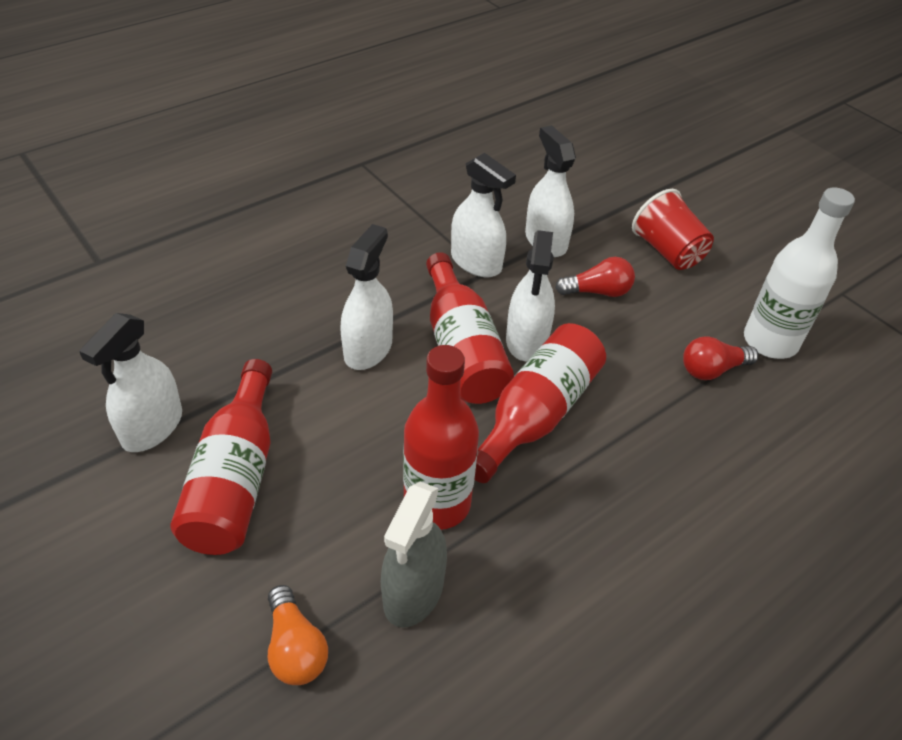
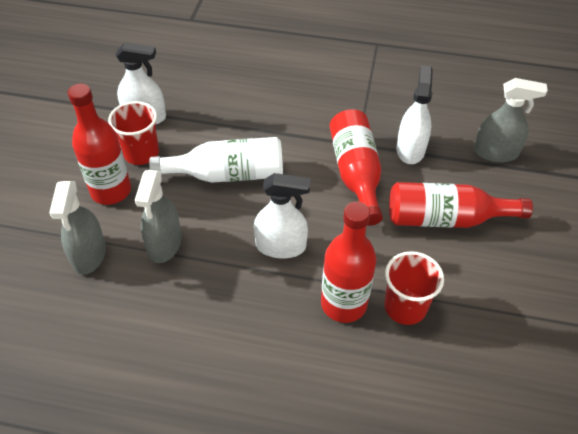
grey spray bottle: [381,481,447,628] = 1 -> [49,181,106,275] [135,170,181,263] [474,78,548,163] = 3
orange light bulb: [268,585,328,685] = 1 -> none = 0
red cup: [632,189,714,270] = 1 -> [108,101,159,165] [384,251,444,325] = 2
red light bulb: [555,257,635,297] [683,336,758,380] = 2 -> none = 0
white spray bottle: [79,313,182,452] [340,224,393,370] [451,153,516,277] [506,230,555,361] [525,125,576,257] = 5 -> [116,42,166,124] [254,173,311,259] [396,65,433,164] = 3

